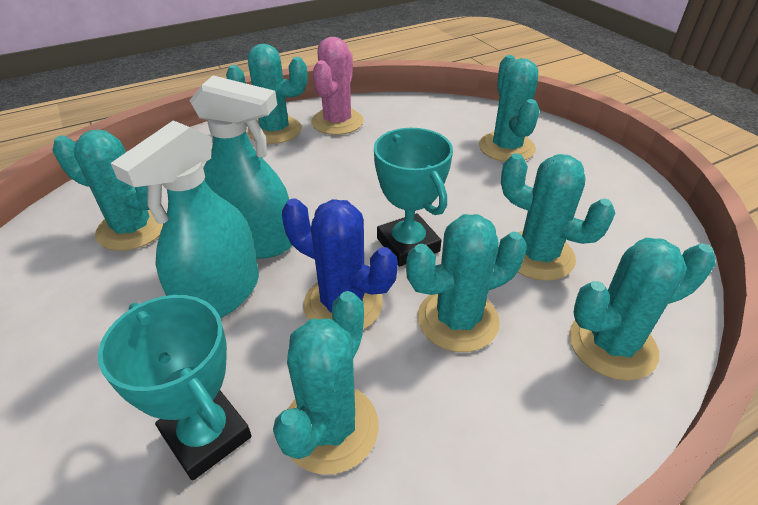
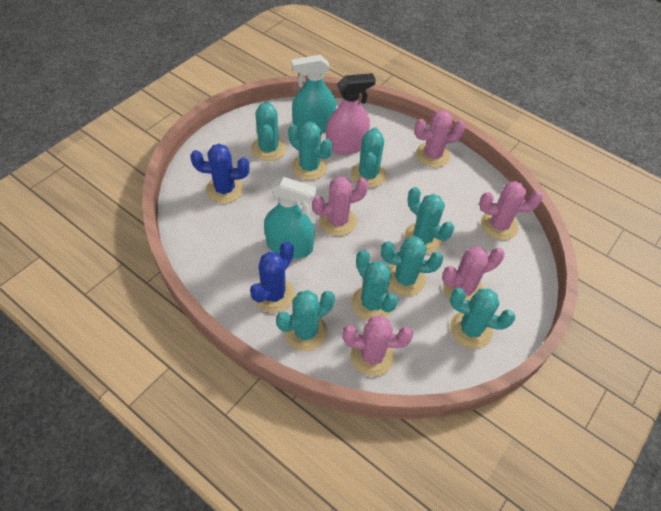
blue cactus: [282,198,398,330] = 1 -> [190,144,249,203] [250,242,295,313] = 2
pink cactus: [311,37,364,135] = 1 -> [312,177,369,236] [342,315,413,376] [414,110,466,168] [442,247,505,301] [479,181,543,240] = 5
pink spray bottle: none = 0 -> [326,73,376,155] = 1
turquoise cactus: [52,130,164,251] [226,44,308,144] [273,291,379,474] [406,214,527,352] [479,55,539,162] [501,153,615,281] [569,238,716,381] = 7 -> [251,101,286,161] [276,290,335,352] [288,122,333,180] [351,127,386,188] [351,250,398,321] [381,236,443,296] [404,187,454,254] [450,288,516,349] = 8
turquoise trophy: [98,295,252,481] [374,128,453,267] = 2 -> none = 0

